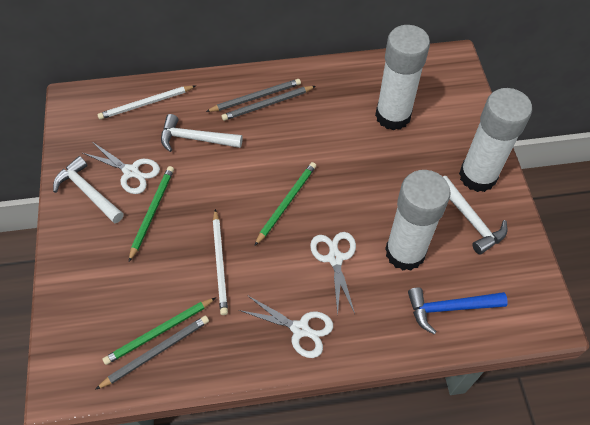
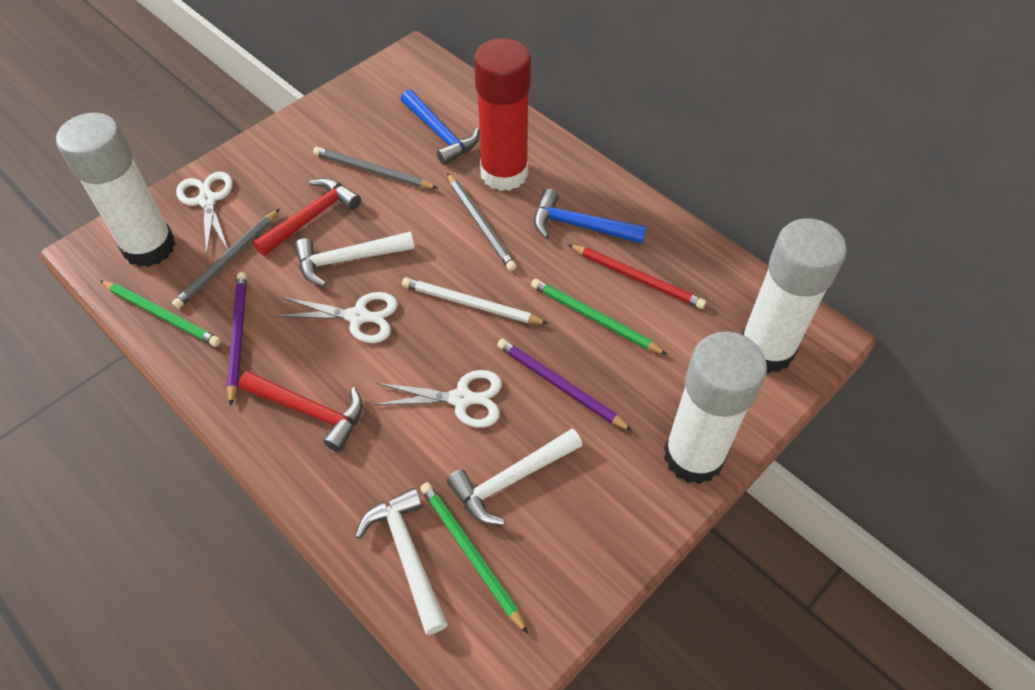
blue hammer: [408,287,508,335] = 1 -> [400,89,479,165] [534,189,647,244] = 2
purple pencil: none = 0 -> [227,272,247,406] [497,339,632,431] = 2
red glue stick: none = 0 -> [474,38,531,191] = 1
red hammer: none = 0 -> [238,371,363,452] [253,178,361,256] = 2
red pencil: none = 0 -> [568,244,706,309] = 1
white pencil: [97,86,195,120] [213,209,228,315] = 2 -> [402,277,548,324] = 1

